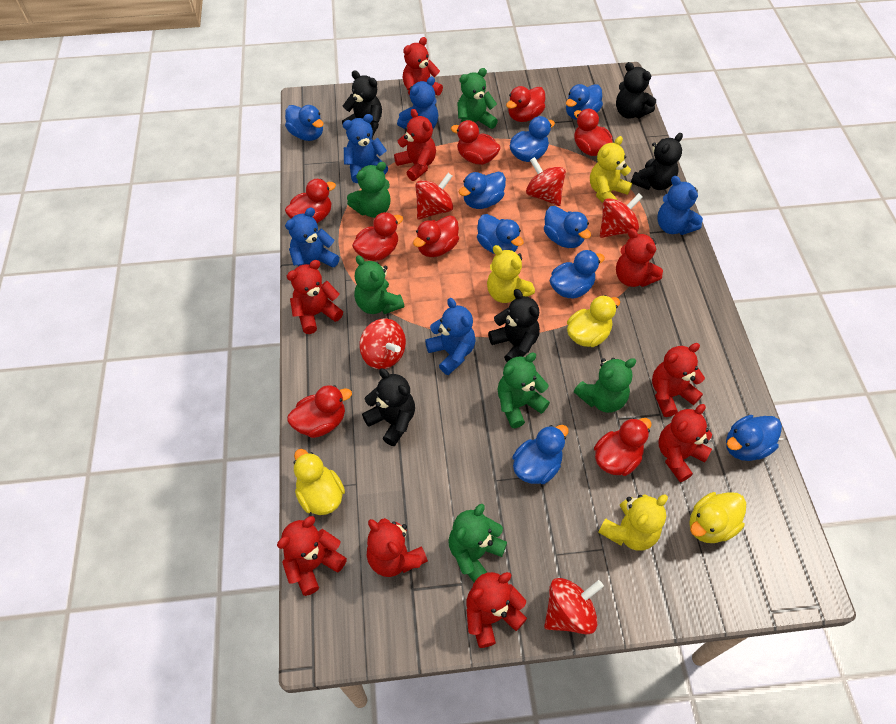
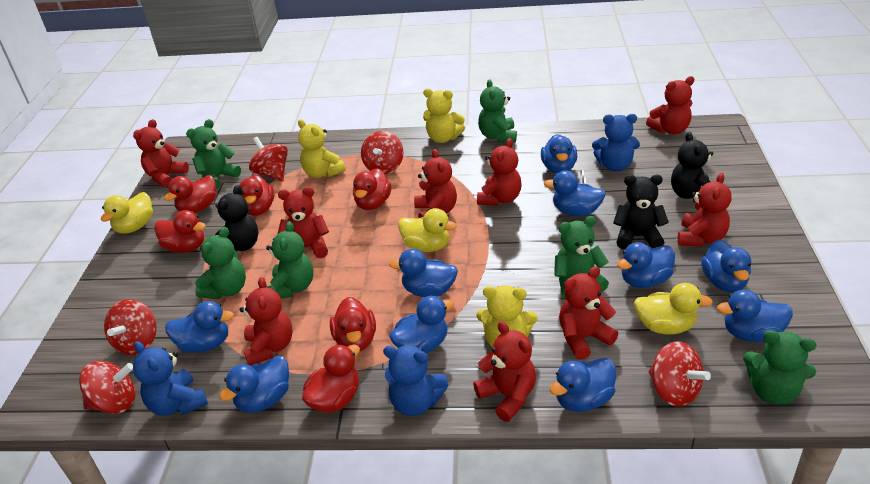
black teddy bear: [342,70,382,139] [362,368,415,446] [488,289,540,362] [616,62,656,119] [631,133,683,190] = 5 -> [215,185,258,252] [613,175,669,249] [671,132,713,202] = 3
blue duck: [285,105,324,141] [459,172,506,209] [477,214,524,254] [510,116,555,162] [512,425,569,484] [544,206,591,248] [550,250,605,299] [566,84,603,120] [726,415,782,461] = 9 -> [165,301,234,353] [219,356,289,413] [389,249,458,297] [389,296,454,354] [541,134,577,174] [544,170,606,216] [550,358,616,412] [617,242,675,288] [701,240,751,292] [717,290,793,342] = 10
blue teddy bear: [285,207,340,267] [343,114,388,183] [397,77,438,129] [425,298,476,375] [657,176,703,235] = 5 -> [133,341,208,416] [383,345,448,416] [592,114,640,171] = 3
red duck: [285,179,336,223] [287,385,352,438] [352,212,403,261] [413,215,459,257] [451,120,501,165] [506,86,545,122] [574,109,613,156] [594,418,652,476] = 8 -> [154,210,206,253] [164,175,216,213] [240,175,274,216] [302,344,360,413] [330,297,376,351] [353,168,392,210] = 6

